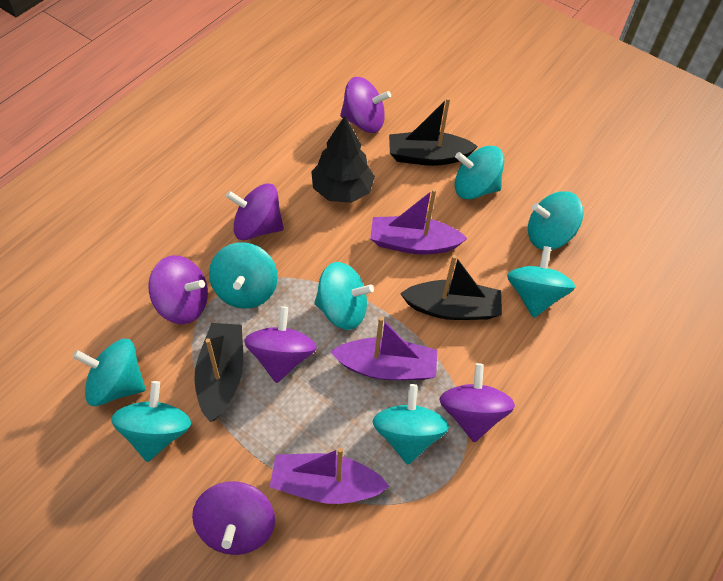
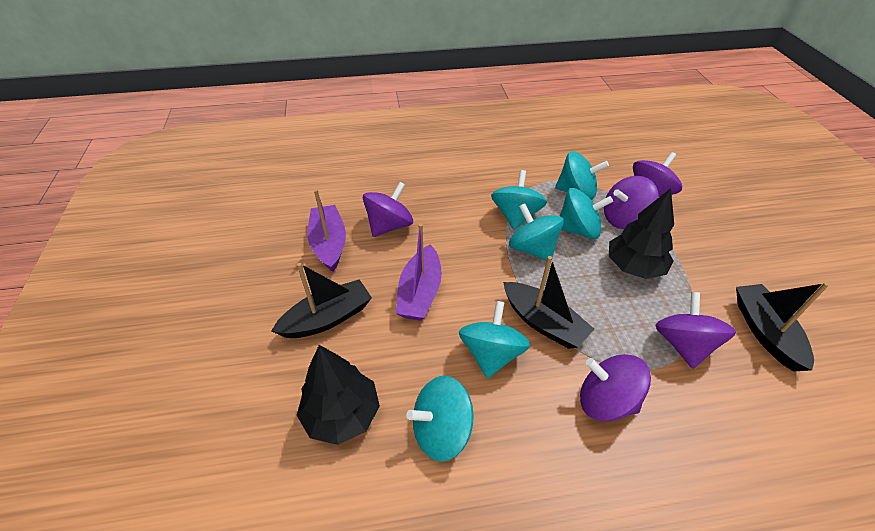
black tree: [311,116,375,203] = 1 -> [297,345,380,445] [609,188,674,279] = 2
purple boat: [270,447,390,504] [330,317,437,380] [370,189,468,255] = 3 -> [307,189,346,272] [395,223,442,321] = 2
purple spinning top: [148,255,208,324] [192,481,275,555] [226,183,284,240] [244,306,317,383] [340,77,391,133] [440,363,515,442] = 6 -> [363,182,413,237] [580,354,651,421] [604,176,659,229] [633,152,682,197] [655,292,736,369] = 5
turquoise spinning top: [73,339,146,406] [111,381,191,462] [209,242,278,308] [314,262,374,330] [372,384,449,464] [455,146,504,200] [507,246,575,318] [528,191,583,250] = 8 -> [406,376,474,462] [459,301,531,378] [491,170,547,230] [509,203,564,261] [555,151,609,200] [560,188,613,239] = 6

